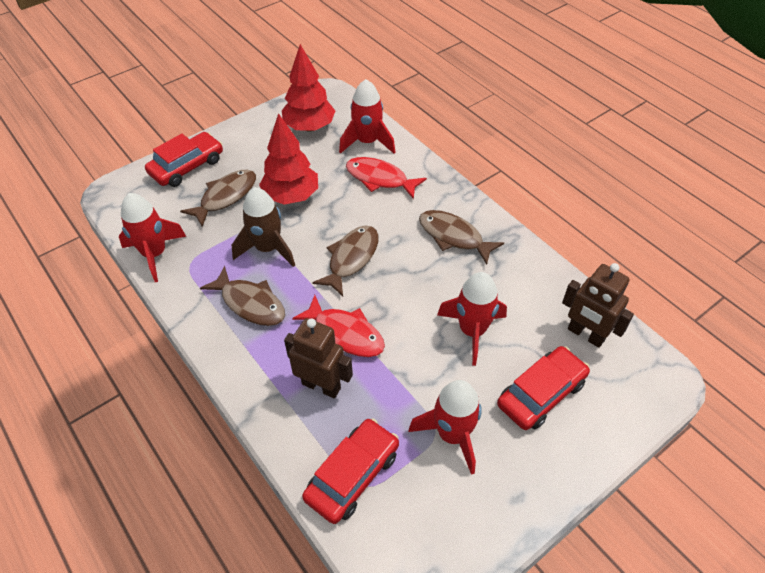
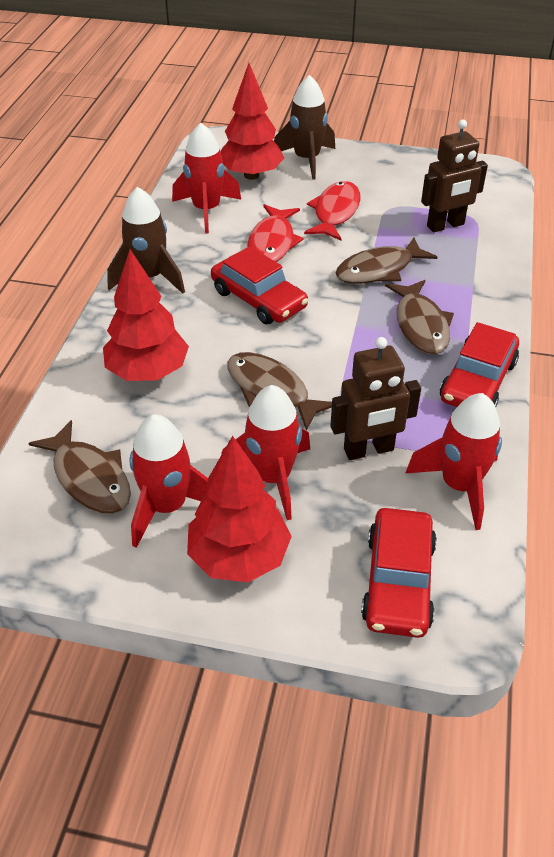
brown rocket: [232,187,295,267] = 1 -> [107,187,185,294] [274,75,335,180] = 2
red tree: [259,113,318,205] [282,44,335,132] = 2 -> [103,249,189,381] [187,436,292,582] [221,63,284,180] = 3

